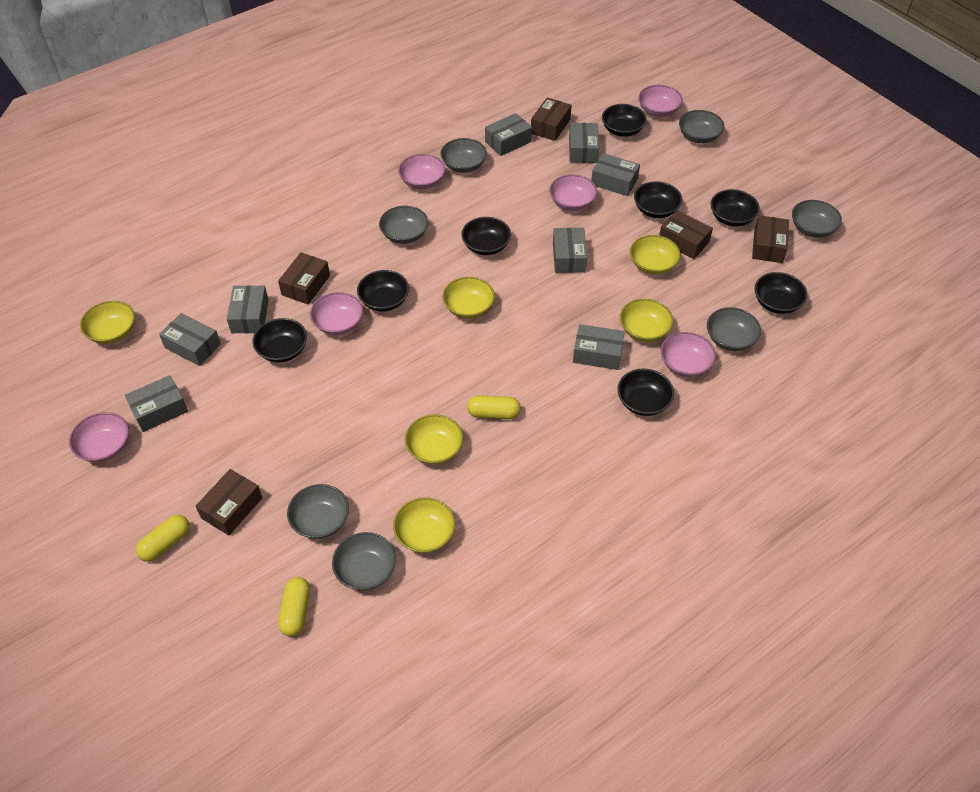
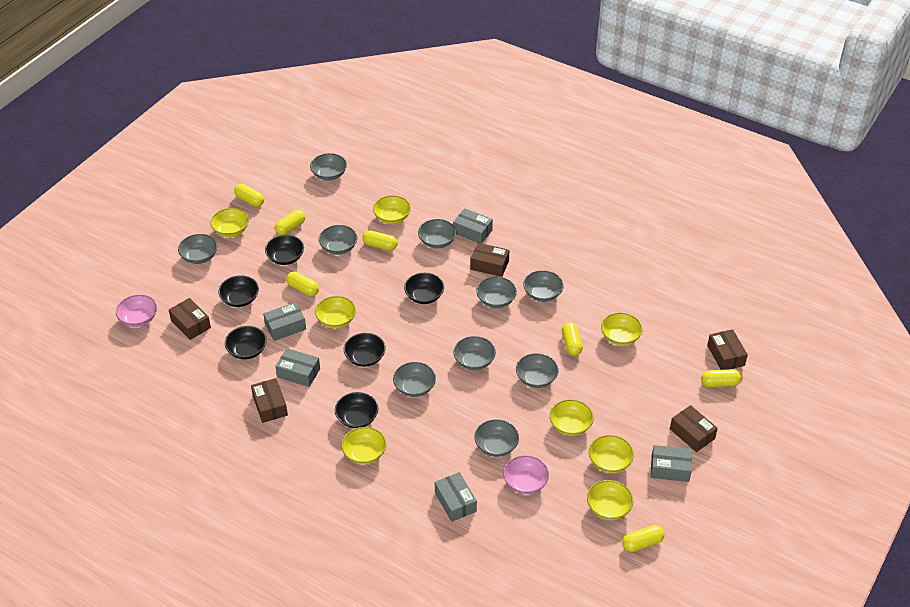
black bowl: [252,318,307,363] [357,270,409,312] [461,217,511,255] [602,104,647,137] [617,369,674,416] [634,181,682,218] [711,189,760,227] [755,272,808,314] = 8 -> [218,275,259,307] [225,326,267,359] [265,235,304,265] [335,392,378,428] [344,333,386,367] [404,273,444,304] = 6
grey bowl: [287,484,349,539] [332,532,396,590] [379,206,428,244] [441,138,487,173] [679,110,724,143] [707,307,761,351] [792,200,842,238] = 7 -> [178,234,217,264] [310,153,347,181] [319,225,357,255] [393,362,436,397] [418,219,457,249] [454,336,496,370] [474,419,519,457] [476,277,517,308] [516,353,558,388] [523,270,564,302] = 10
grey box: [125,375,188,432] [159,313,221,366] [227,285,269,333] [485,113,532,156] [553,228,587,273] [569,123,599,163] [573,324,625,370] [591,153,640,196] = 8 -> [263,302,306,341] [275,348,320,387] [435,472,477,522] [453,208,493,243] [651,445,692,482] = 5
pink bowl: [69,412,129,462] [310,292,363,335] [398,154,445,189] [549,174,597,211] [638,85,683,117] [661,332,716,377] = 6 -> [116,295,157,327] [503,455,549,494] = 2
yellow bowl: [80,301,135,344] [393,497,455,553] [405,414,463,465] [442,277,495,319] [620,299,673,342] [630,235,681,275] = 6 -> [210,208,249,237] [315,296,356,328] [342,427,386,465] [373,195,411,224] [550,399,594,436] [587,480,633,520] [589,435,634,473] [601,313,643,346] = 8
yellow capsule: [136,515,190,562] [278,577,310,636] [467,395,521,419] = 3 -> [234,184,264,207] [275,210,305,235] [286,271,319,296] [363,230,398,250] [562,323,583,356] [622,525,664,552] [701,369,742,387] = 7

